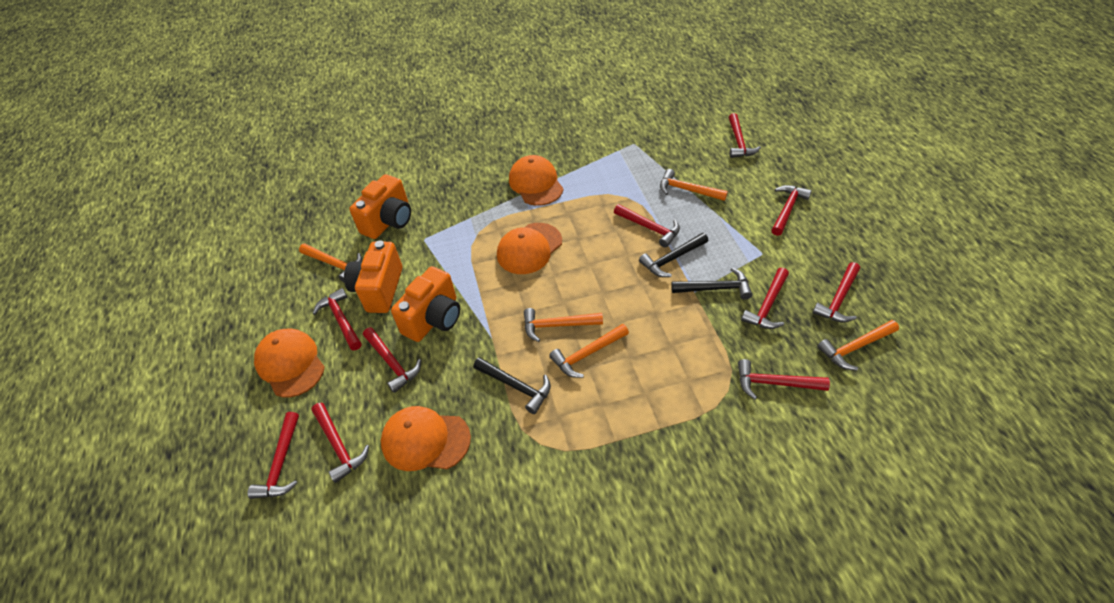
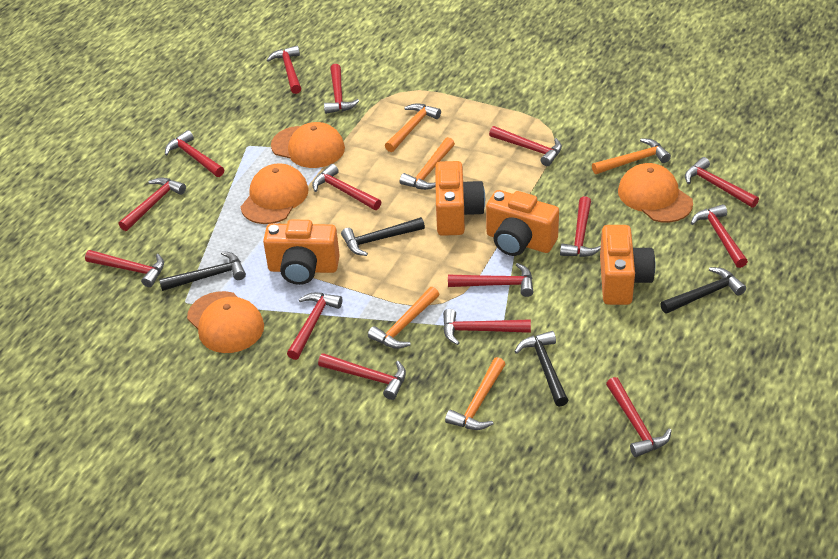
black hammer: [473,357,551,414] [639,233,708,277] [671,268,752,300] = 3 -> [159,251,246,291] [341,217,425,256] [515,331,569,407] [660,267,746,314] = 4
orange camera: [344,240,402,313] [349,174,411,239] [391,266,460,342] = 3 -> [263,219,340,285] [435,161,485,236] [486,190,559,256] [600,225,656,305] = 4
red hammer: [247,412,299,499] [312,403,369,483] [313,288,362,350] [363,327,421,393] [614,204,680,248] [729,113,761,158] [738,359,830,399] [741,268,789,329] [772,185,812,236] [812,262,860,323] = 10 -> [85,250,164,287] [119,177,186,231] [165,130,224,177] [267,46,301,94] [287,293,342,360] [312,164,381,210] [318,353,406,400] [324,64,359,114] [443,309,531,345] [448,263,533,297] [489,126,562,166] [560,196,601,257] [606,377,672,457] [685,157,759,208] [691,204,748,268] = 15

